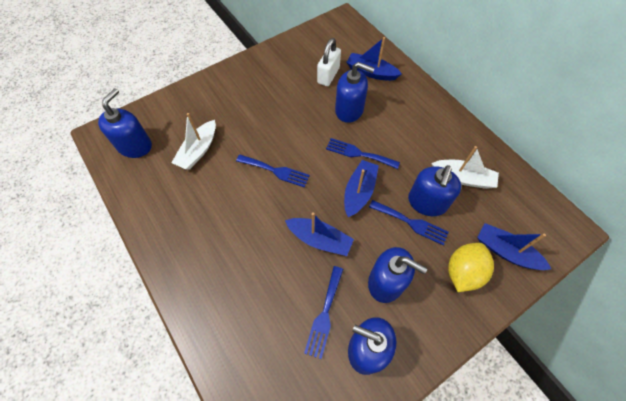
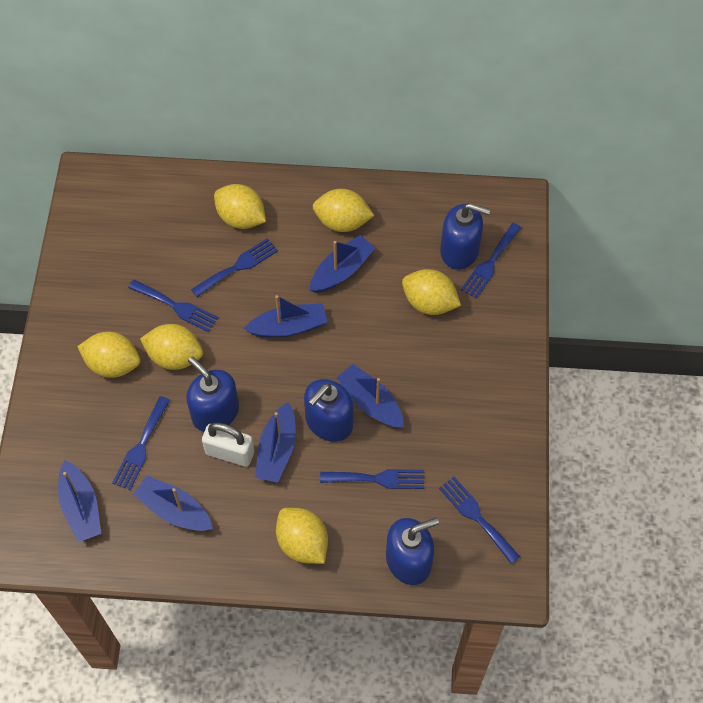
blue boat: [285,212,354,256] [344,160,379,217] [346,37,402,81] [477,223,551,270] = 4 -> [58,460,102,542] [133,476,213,531] [244,295,327,338] [255,402,296,483] [310,235,375,293] [336,364,404,428] = 6
blue fork: [236,155,310,188] [304,266,343,359] [326,138,400,169] [369,200,449,245] = 4 -> [112,396,170,490] [128,279,218,332] [191,238,278,297] [320,469,424,489] [439,477,520,564] [461,223,521,299] = 6
blue soap dispenser: [98,88,152,158] [335,62,375,123] [348,318,396,375] [368,247,427,303] [408,165,461,216] = 5 -> [187,357,239,432] [304,379,353,442] [386,518,439,585] [440,203,491,270] = 4
white boat: [171,113,216,169] [431,146,499,189] = 2 -> none = 0
yellow lemon: [448,243,494,292] = 1 -> [77,332,140,378] [140,324,203,370] [214,184,266,229] [276,508,328,564] [313,189,374,232] [402,269,461,315] = 6

